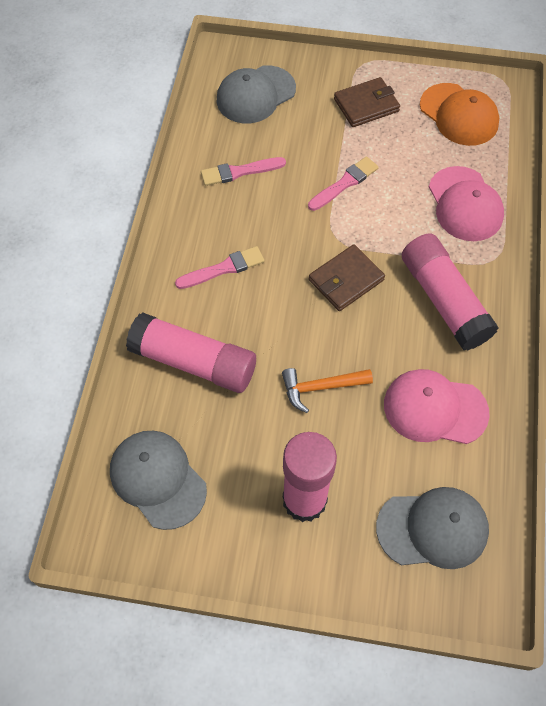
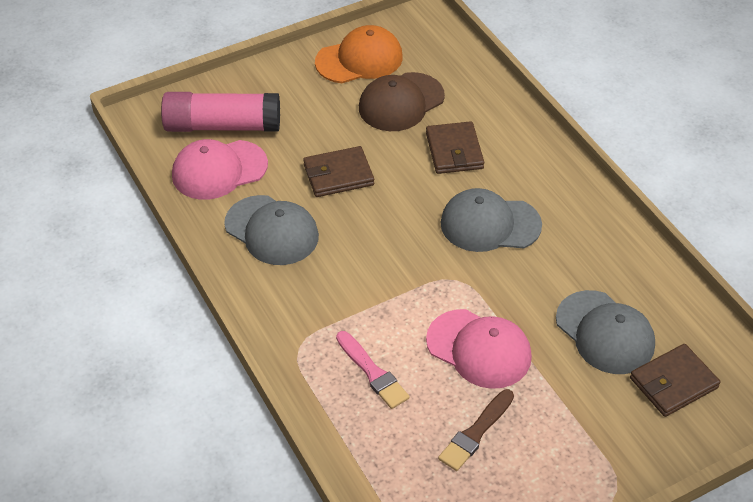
brown brush: none = 0 -> [438,389,514,471] = 1
brown cap: none = 0 -> [359,72,445,131] = 1
brown wallet: [309,244,385,311] [334,77,400,127] = 2 -> [303,146,374,197] [426,121,484,174] [630,344,721,417] = 3
orange hammer: [282,368,373,413] = 1 -> none = 0
pink brush: [175,246,264,289] [201,157,286,186] [308,156,379,211] = 3 -> [336,331,410,409] = 1
pink glue stick: [126,312,256,393] [283,432,337,522] [402,234,499,350] = 3 -> [161,92,280,132] = 1

